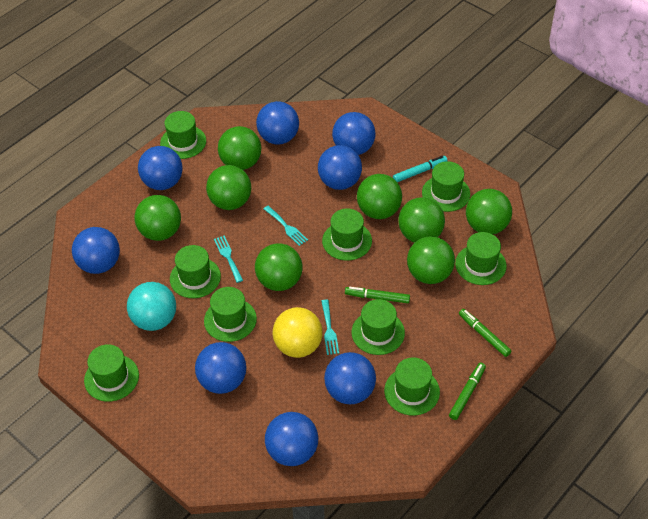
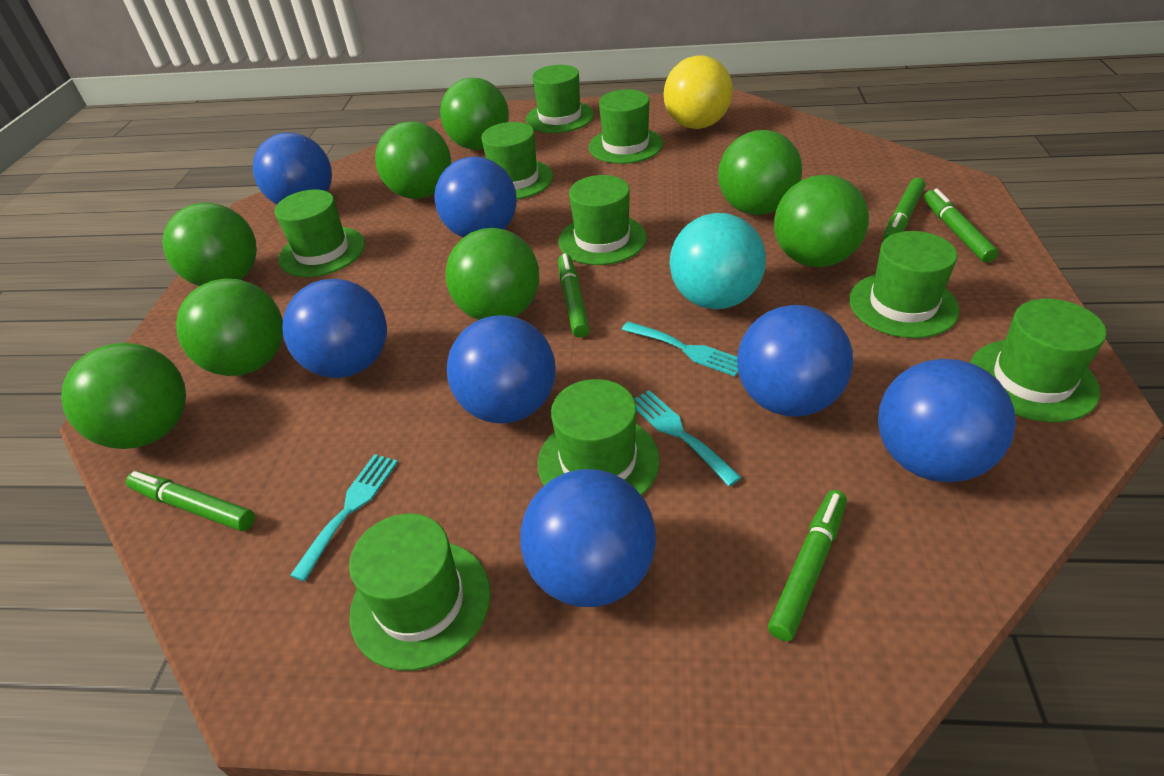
blue ball: [72,227,120,274] [138,146,183,190] [195,342,246,394] [256,101,299,145] [265,412,318,466] [318,145,362,190] [324,352,376,404] [332,112,376,155] = 8 -> [253,133,332,204] [283,279,387,378] [435,156,517,238] [447,315,556,424] [520,469,656,607] [737,305,853,417] [878,359,1016,482] = 7
green marker: [345,287,410,303] [449,363,486,420] [459,309,511,357] = 3 -> [126,471,255,531] [558,253,590,338] [768,490,847,641] [883,178,926,240] [924,189,998,262] = 5
turquoise marker: [393,156,447,182] = 1 -> none = 0

